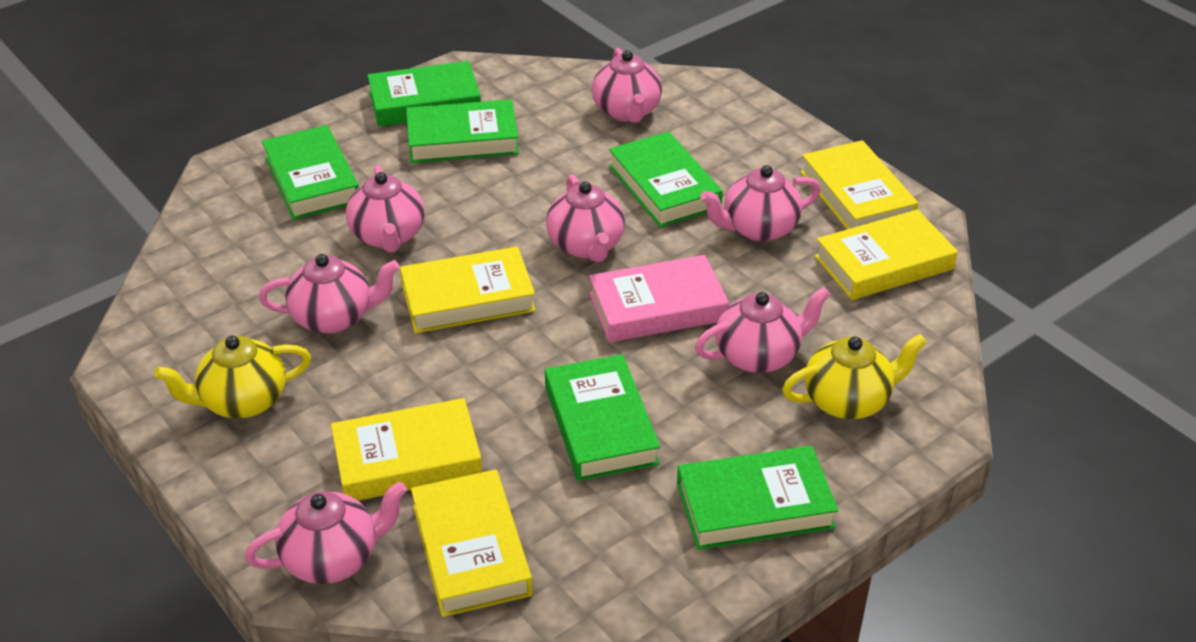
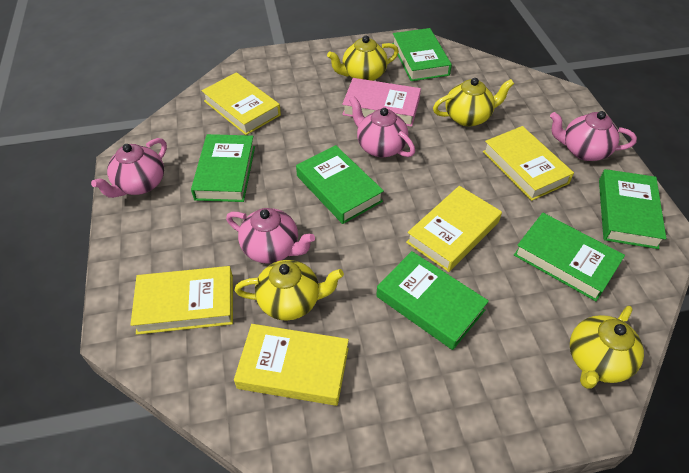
pink teapot: [245,482,407,584] [259,254,400,334] [346,165,425,253] [546,174,625,262] [592,48,662,123] [695,287,831,373] [701,165,821,242] = 7 -> [91,138,167,198] [226,208,315,264] [349,97,415,157] [550,111,637,161] = 4
yellow teapot: [154,336,311,418] [782,334,927,419] = 2 -> [235,260,344,321] [327,35,399,81] [433,78,514,127] [570,306,644,389] = 4

